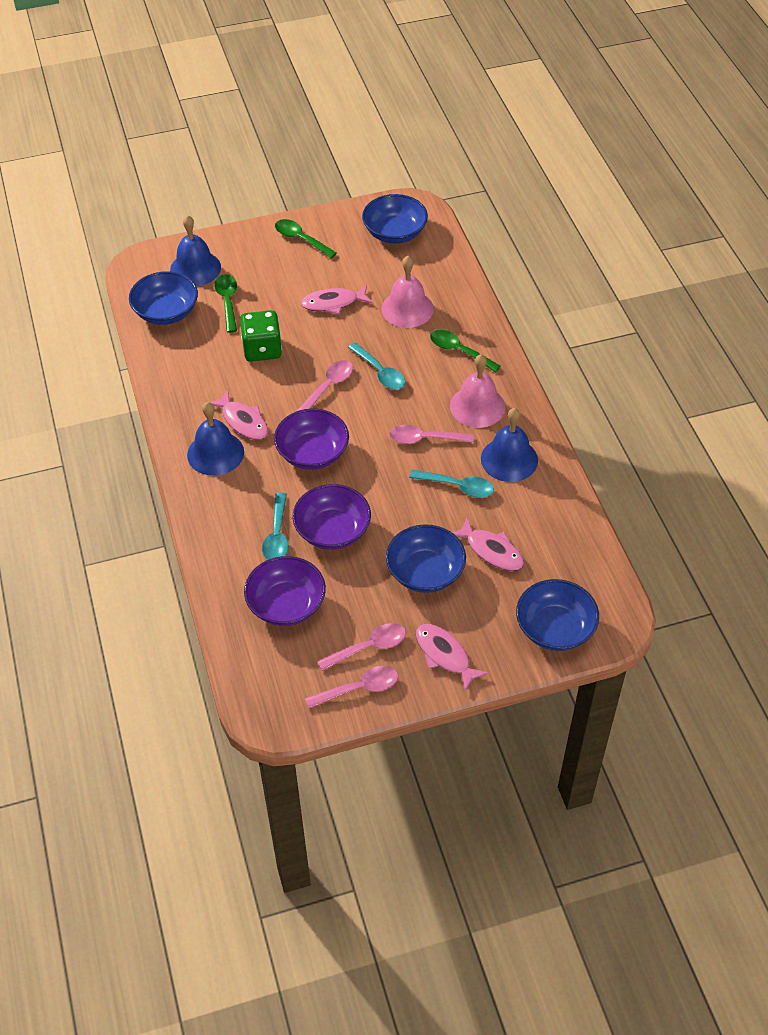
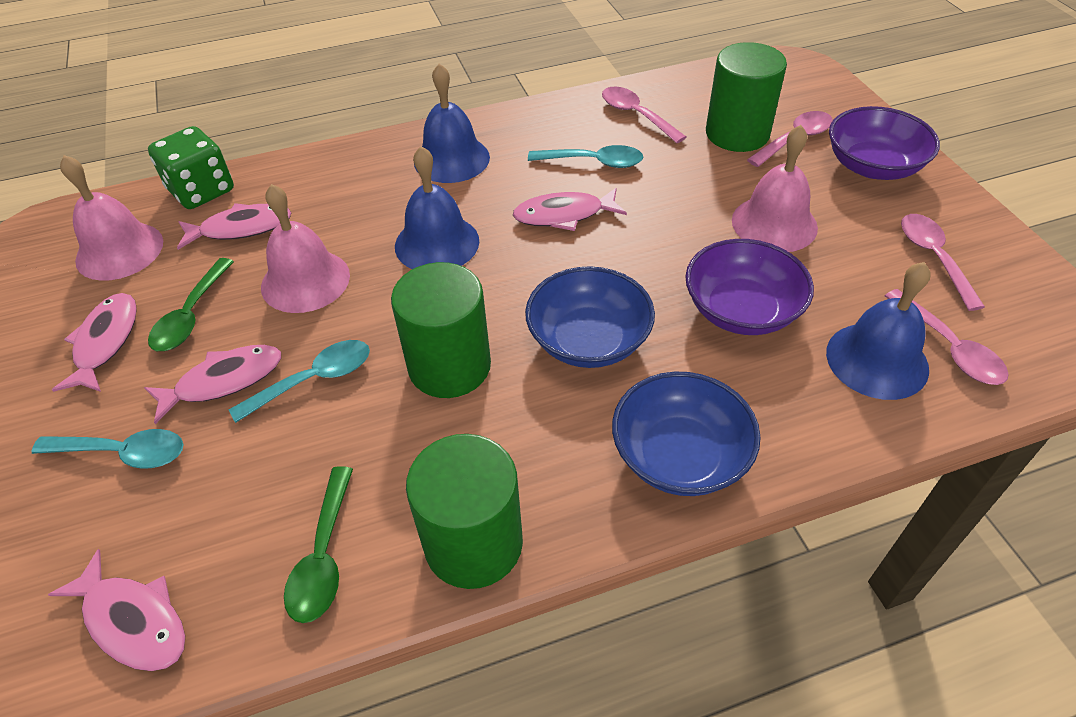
blue bowl: [129,271,198,325] [362,194,428,244] [386,524,466,593] [516,579,599,651] = 4 -> [525,266,655,368] [612,372,761,496] = 2
green cylinder: none = 0 -> [391,262,491,398] [406,434,523,589] [706,42,787,152] = 3
green spoon: [214,274,237,333] [275,219,337,258] [430,330,501,372] = 3 -> [148,258,234,351] [284,466,353,623] = 2
pink bell: [381,256,434,328] [450,354,505,428] = 2 -> [60,155,163,281] [261,184,350,313] [732,125,818,252] = 3
pink fish: [210,390,268,440] [301,285,372,314] [416,624,488,691] [453,518,524,571] = 4 -> [48,549,185,671] [52,293,137,392] [144,345,281,424] [177,203,291,250] [513,188,627,231] = 5
purple bowl: [244,556,326,626] [274,409,349,470] [293,484,371,550] = 3 -> [685,239,814,335] [829,106,940,180] = 2

